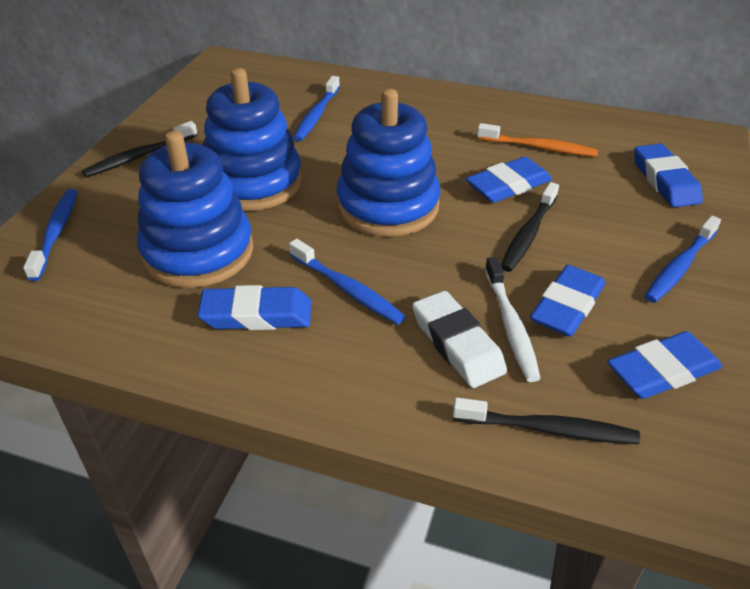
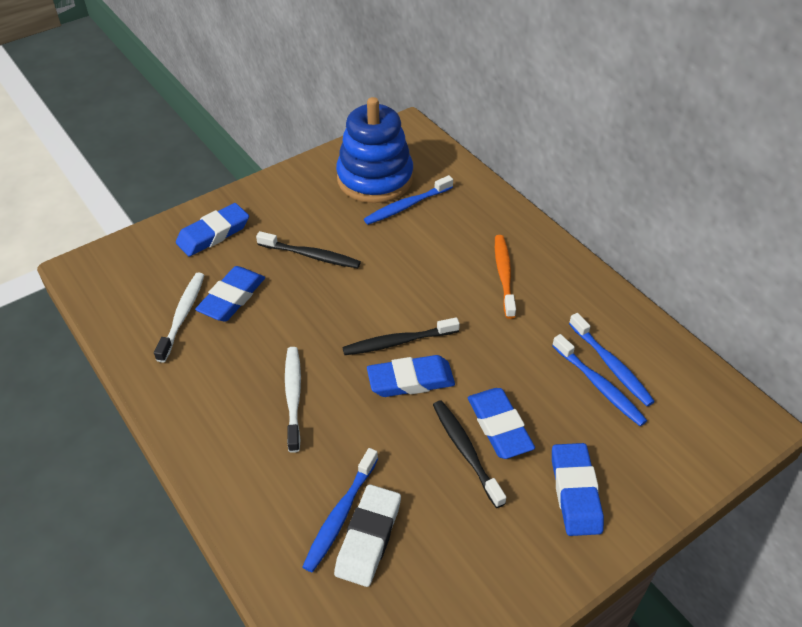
blue stacking toy: [137,130,253,288] [203,68,302,211] [337,89,440,237] = 3 -> [336,97,413,203] = 1
white toothbrush: [485,257,541,382] = 1 -> [154,273,204,363] [285,347,301,453] = 2

